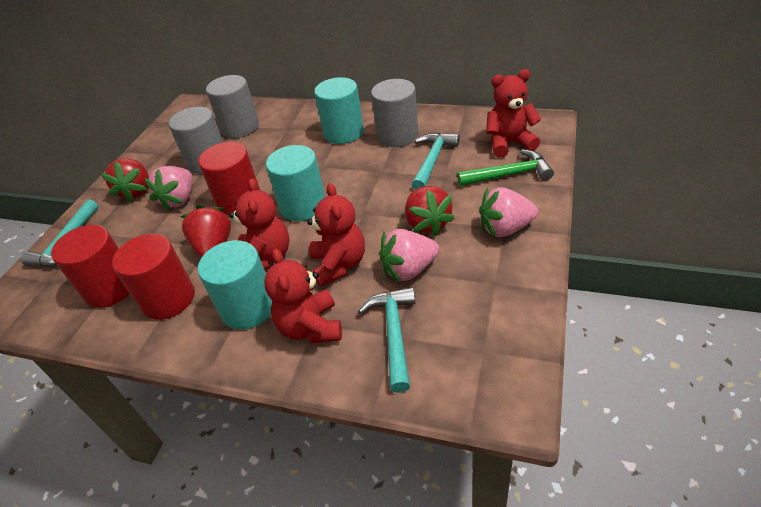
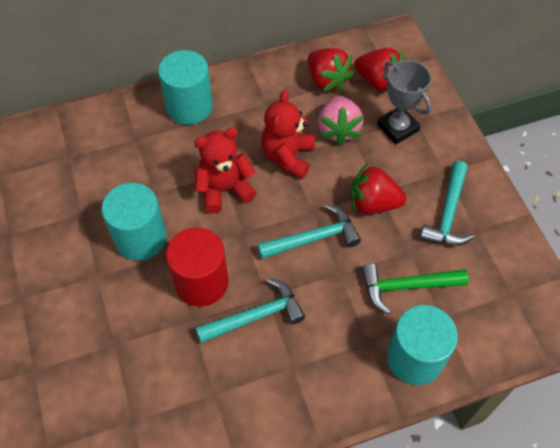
grey cylinder: [169,107,223,174] [206,75,259,138] [371,79,419,147] = 3 -> none = 0
grey trophy: none = 0 -> [377,60,432,145] = 1
pink strawberry: [144,166,193,211] [379,229,439,282] [479,187,538,238] = 3 -> [318,96,363,145] = 1
red cylinder: [51,225,130,308] [112,234,195,320] [198,142,260,215] = 3 -> [166,228,229,306] = 1
red teddy bear: [229,178,289,270] [264,249,342,343] [307,183,365,287] [486,69,541,158] = 4 -> [194,127,257,214] [261,90,315,179] = 2

